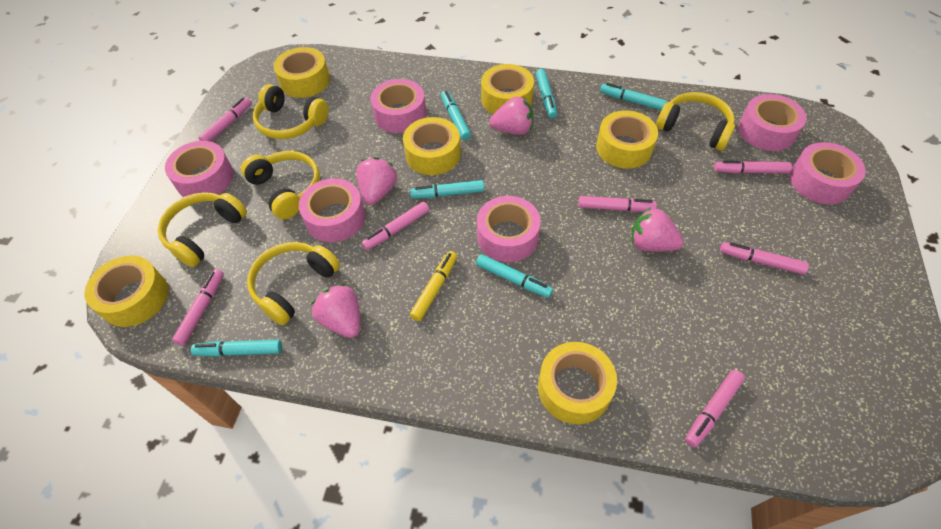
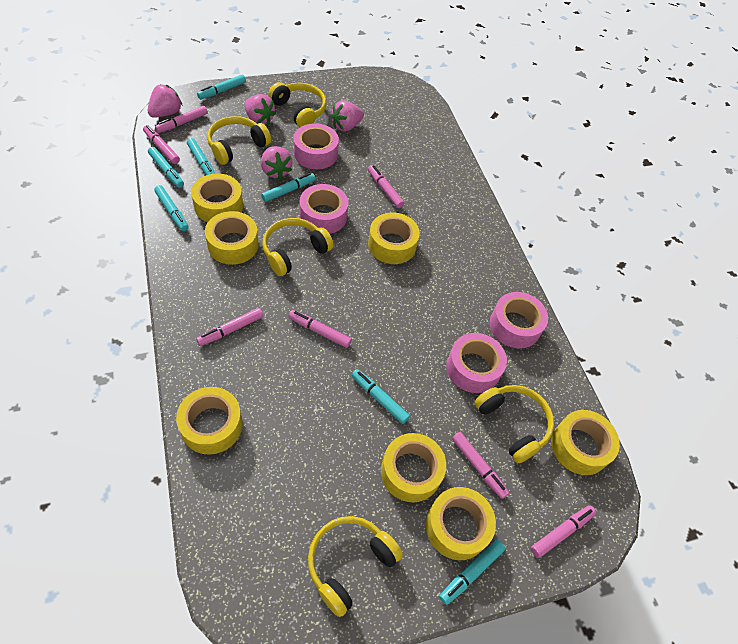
pink tape: [165,141,234,197] [299,178,365,242] [371,79,426,133] [477,196,541,262] [738,94,806,151] [789,142,866,204] = 6 -> [293,123,339,169] [300,184,348,234] [447,333,507,393] [490,292,548,349] = 4
turquoise marker: [191,340,282,357] [410,180,484,199] [441,91,471,140] [476,254,553,298] [536,69,557,118] [600,83,667,110] = 6 -> [148,147,184,188] [154,185,189,231] [187,138,215,175] [197,75,246,99] [261,173,316,202] [352,369,410,424] [439,540,505,605] = 7
yellow marker: [410,251,457,321] = 1 -> none = 0
yellow tape: [84,256,168,327] [274,47,330,98] [403,117,461,175] [481,64,534,114] [538,342,617,424] [596,110,658,169] = 6 -> [176,387,243,455] [191,173,243,222] [205,211,259,265] [368,212,420,264] [381,433,446,502] [426,487,496,560] [551,410,620,475] = 7

